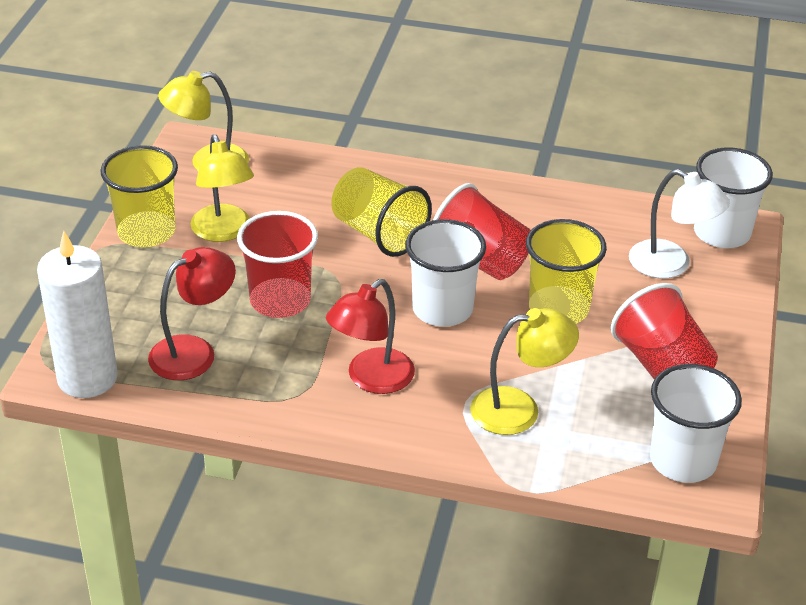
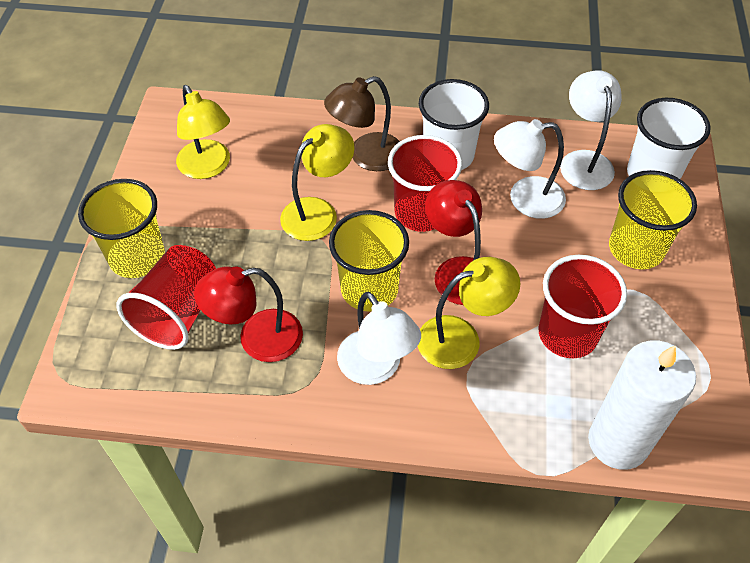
brown lamp: none = 0 -> [324,76,400,171] = 1
white cup: [405,219,486,327] [650,364,742,483] [694,147,773,248] = 3 -> [419,79,489,170] [627,98,711,179] = 2
white lamp: [629,169,730,278] = 1 -> [337,292,421,385] [494,119,566,219] [560,70,622,190] = 3

